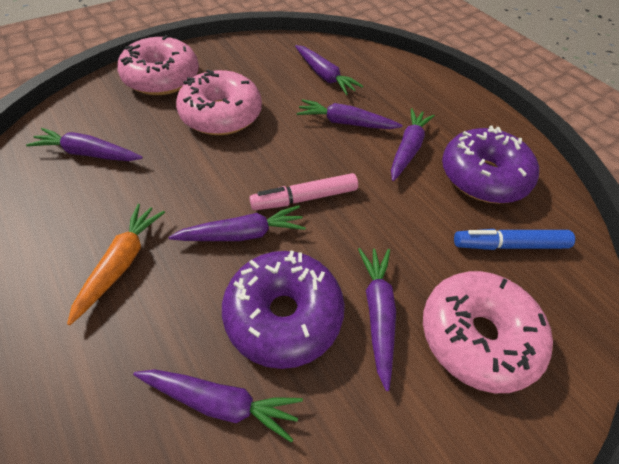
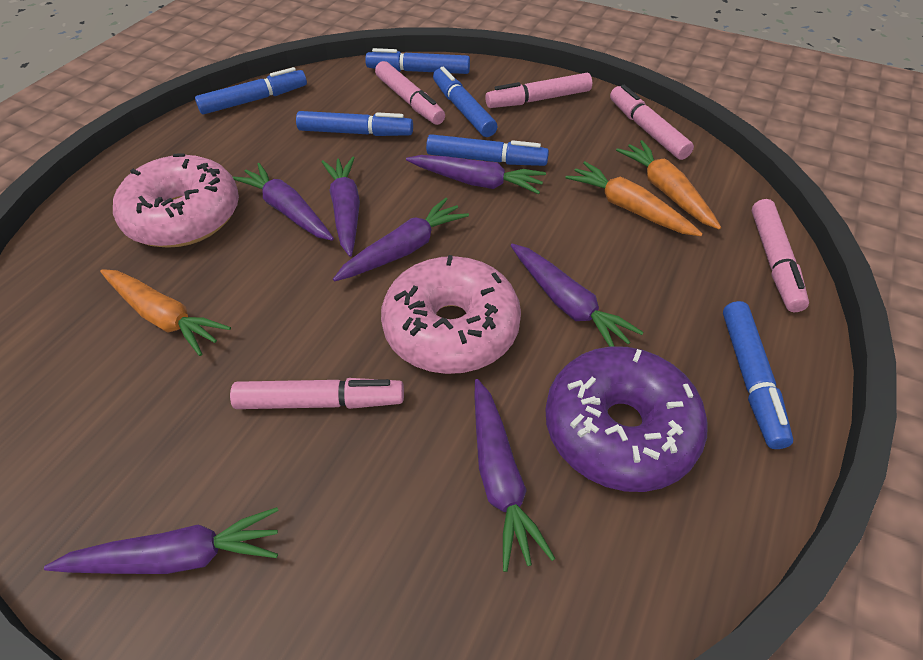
blue marker: [454,229,575,250] = 1 -> [195,67,307,115] [296,111,413,136] [365,48,470,74] [426,134,549,166] [433,67,497,137] [723,301,793,449] = 6
orange carrot: [67,204,165,325] = 1 -> [100,269,231,356] [566,161,703,236] [616,140,721,230] = 3
pink donut: [117,35,199,95] [176,70,262,135] [423,271,553,393] = 3 -> [113,153,239,247] [381,255,521,374] = 2
pink marker: [250,173,358,210] = 1 -> [230,378,404,409] [375,61,445,125] [485,73,592,108] [610,85,694,160] [752,199,809,312] = 5
purple donut: [222,250,345,369] [442,125,539,204] = 2 -> [545,346,708,492] = 1

